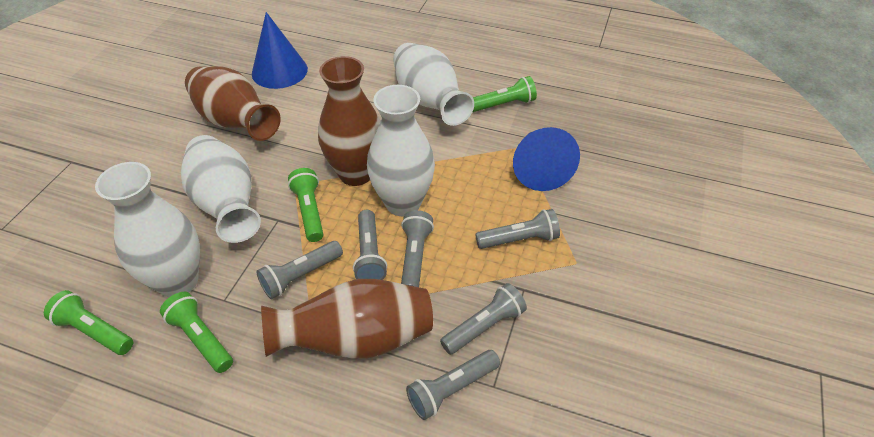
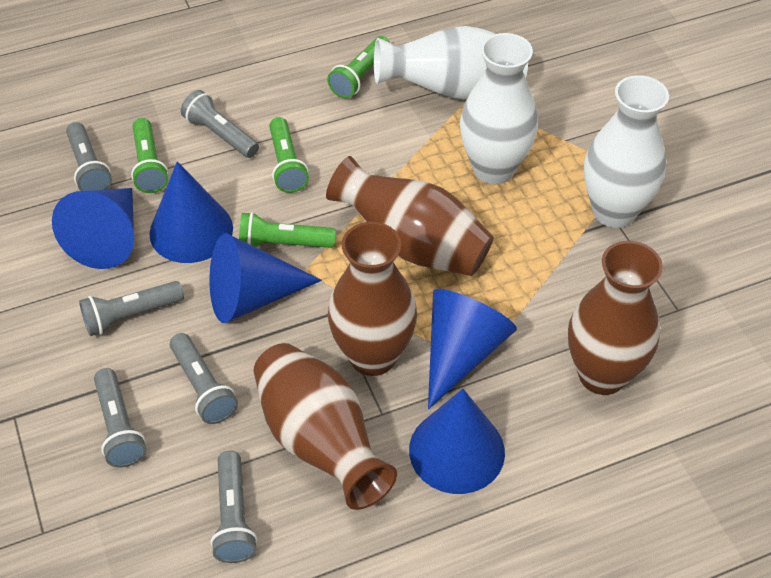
blue cone: [252,12,308,89] [513,127,580,191] = 2 -> [52,188,134,269] [149,161,233,263] [209,233,322,323] [409,389,505,494] [428,289,517,409] = 5
brown vase: [185,66,281,141] [261,279,433,359] [318,56,380,186] = 3 -> [253,343,397,510] [326,156,494,276] [328,222,417,376] [568,241,663,395] = 4
white vase: [95,162,200,297] [181,135,261,243] [367,85,435,216] [393,43,474,126] = 4 -> [374,26,528,100] [460,33,538,184] [584,75,669,228] = 3

